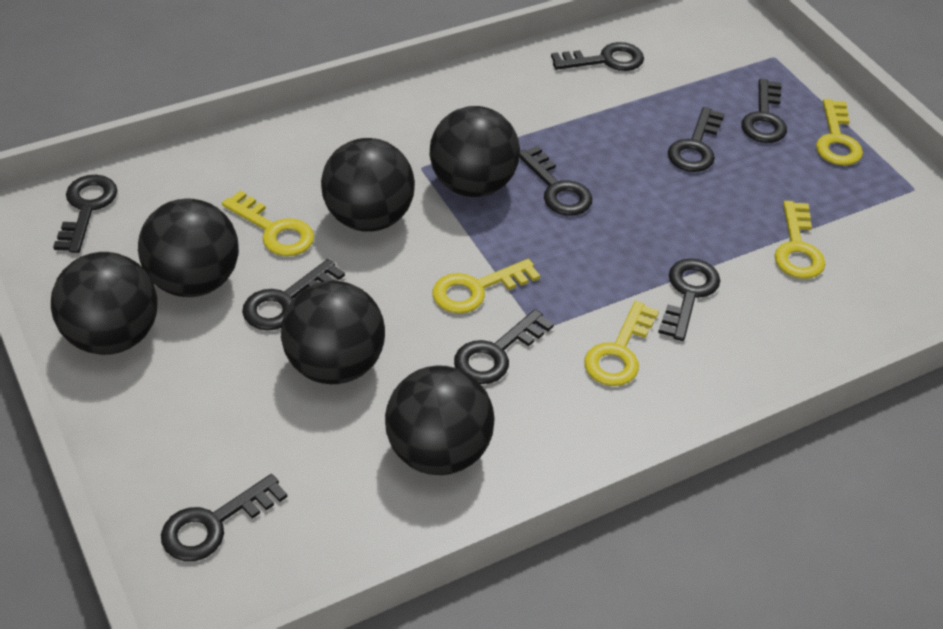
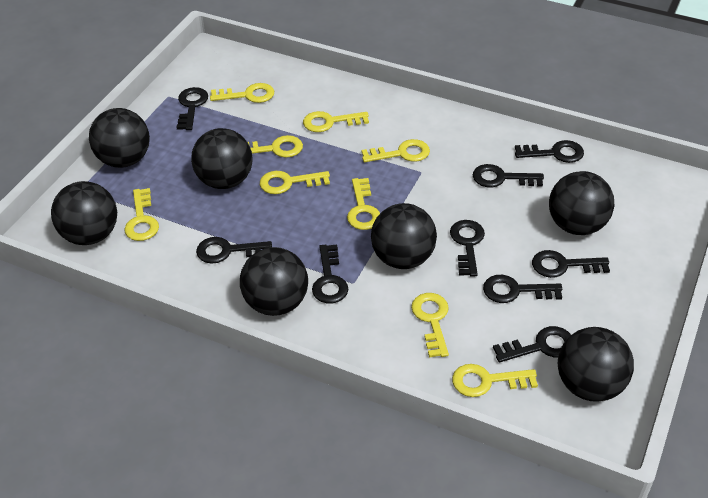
black ball: [51,252,158,355] [138,199,239,297] [281,281,385,384] [321,138,415,232] [385,365,495,475] [430,106,520,197] = 6 -> [51,181,117,245] [89,108,150,168] [191,128,253,189] [240,247,308,316] [371,203,437,269] [549,171,614,235] [558,327,634,402] = 7
yellow key: [222,190,314,256] [432,259,540,314] [584,301,659,386] [774,201,825,279] [816,99,863,166] = 5 -> [124,188,159,241] [210,83,274,103] [248,135,303,158] [260,171,330,194] [303,111,369,132] [347,178,380,230] [362,139,430,162] [411,293,449,358] [452,364,538,397] = 9

